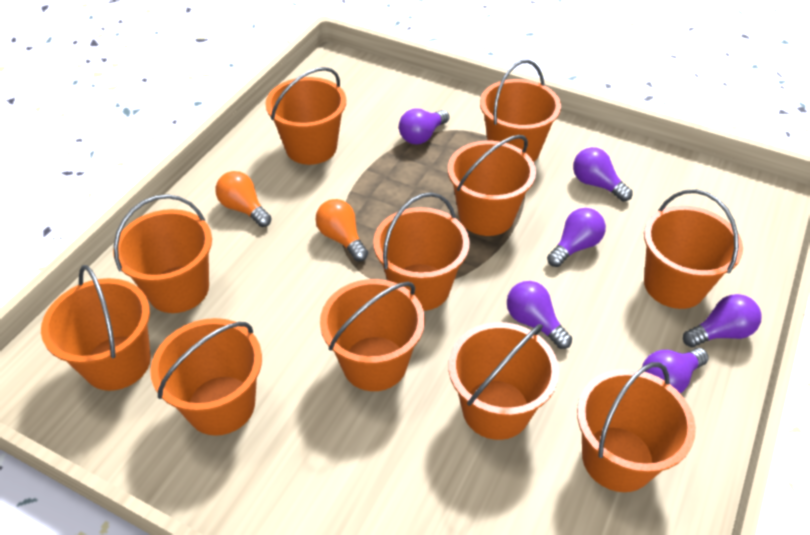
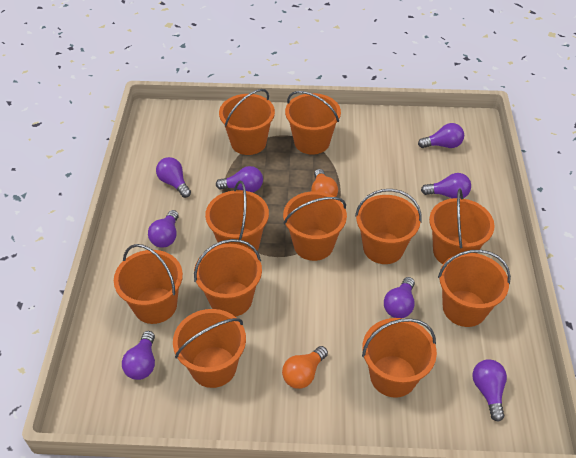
purple light bulb: [399,108,449,144] [507,281,572,349] [547,208,606,267] [573,147,633,202] [642,348,709,393] [683,294,762,347] = 6 -> [122,331,155,380] [148,210,179,248] [156,157,191,198] [216,166,263,192] [384,277,415,318] [418,123,464,148] [421,173,471,198] [472,359,507,422] = 8

